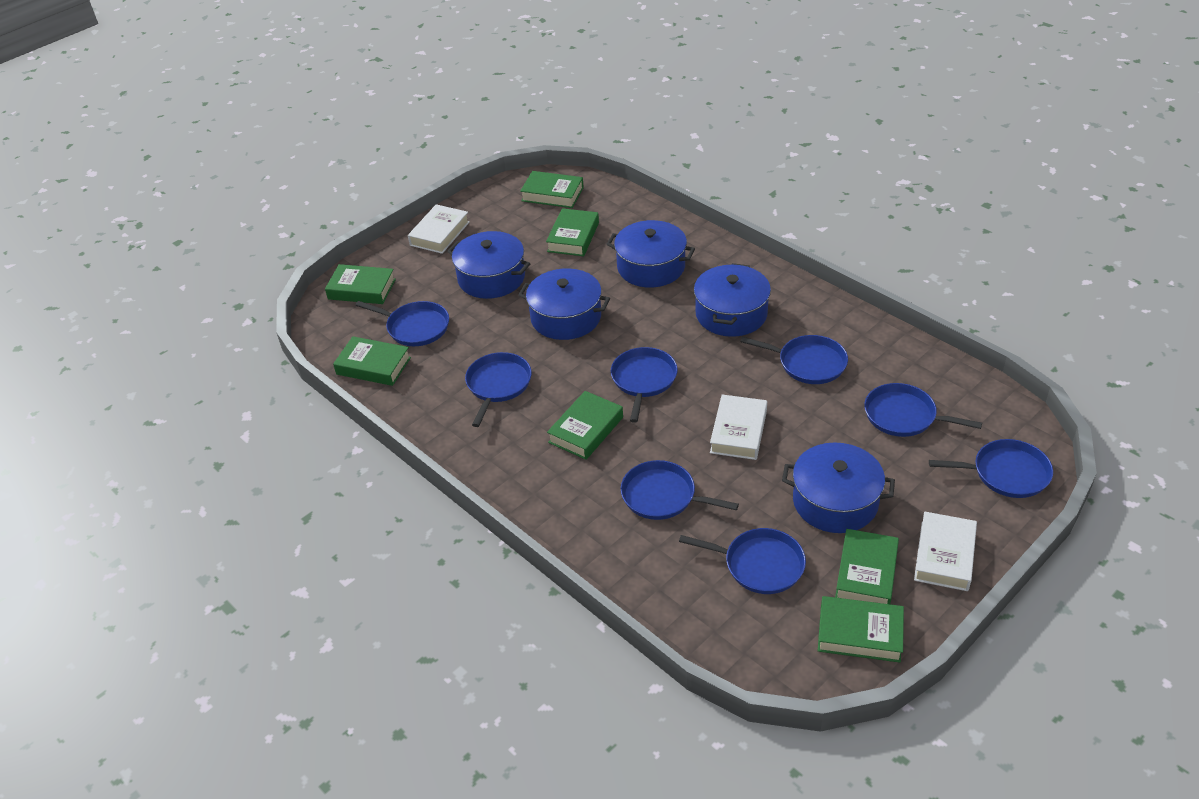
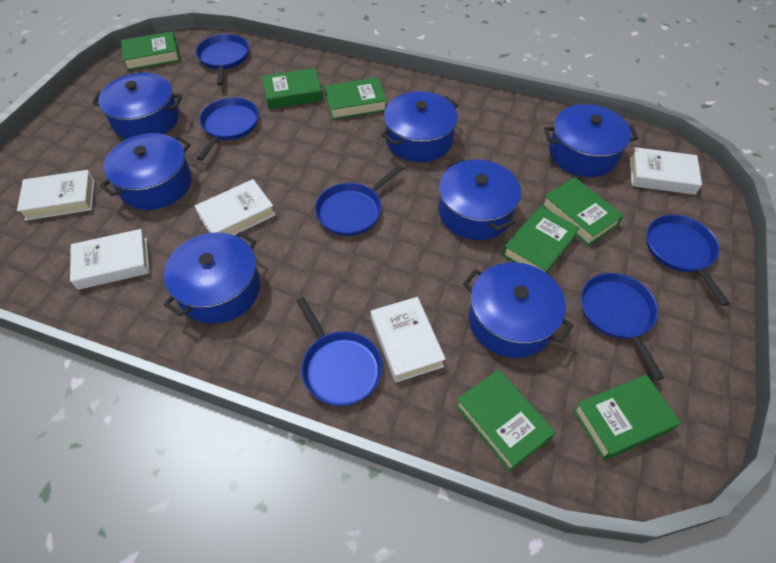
blue pan: [356,301,449,346] [465,352,532,427] [611,347,678,423] [621,460,739,520] [679,528,806,594] [740,335,848,384] [864,383,982,437] [929,439,1053,498] = 8 -> [196,34,249,86] [196,98,259,161] [296,297,382,406] [315,165,404,236] [581,273,664,380] [646,215,730,306] = 6
blue pot: [447,231,530,299] [518,268,610,340] [607,220,695,288] [694,263,771,337] [782,442,895,533] = 5 -> [92,73,182,139] [100,133,192,210] [164,232,260,324] [381,91,458,162] [438,158,521,240] [463,262,574,358] [544,104,638,177] = 7
white book: [408,204,470,254] [710,394,767,460] [914,512,977,591] = 3 -> [17,170,95,221] [70,229,149,290] [195,179,275,235] [371,297,446,383] [630,147,702,195] = 5

